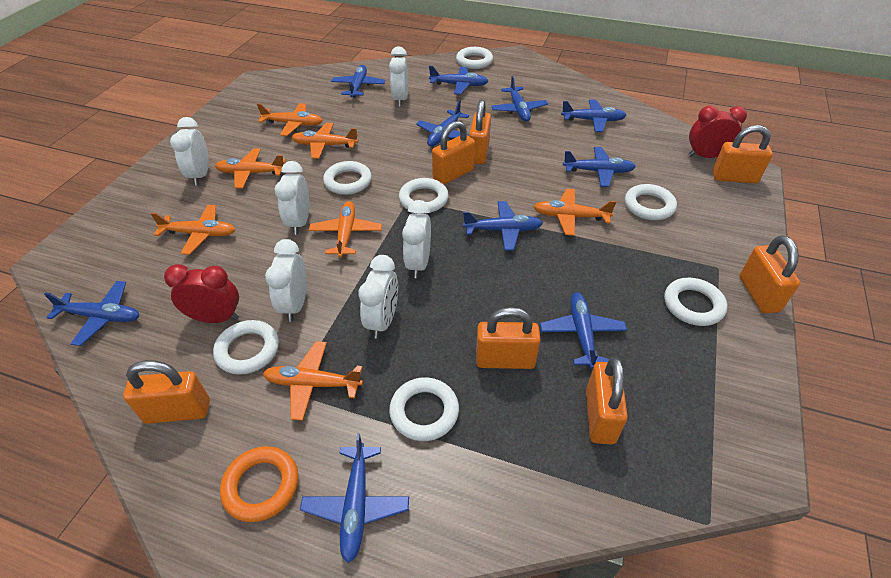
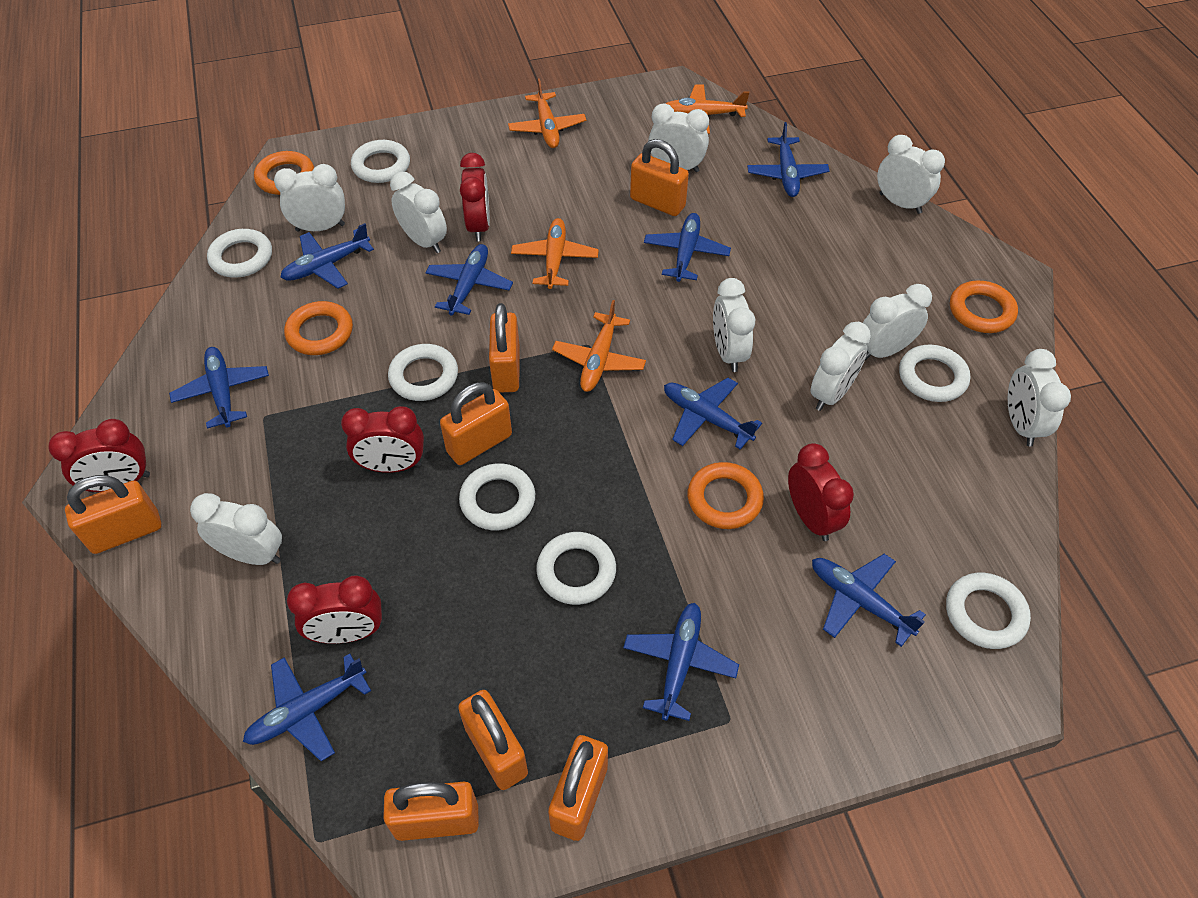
blue plane: [44,281,139,346] [300,433,409,563] [331,65,385,98] [416,100,469,147] [429,66,488,95] [463,201,543,251] [491,76,548,122] [540,292,627,369] [561,99,627,132] [563,147,636,187] = 10 -> [169,347,269,429] [243,654,371,761] [280,223,374,289] [425,244,513,316] [623,603,739,721] [644,213,731,282] [664,378,762,450] [747,122,830,197] [812,554,926,647] = 9
orange plane: [151,205,236,255] [215,148,286,188] [257,103,323,136] [263,341,363,421] [291,123,358,159] [309,201,382,258] [534,189,616,236] = 7 -> [508,78,586,148] [511,218,599,289] [552,300,646,392] [665,85,749,134] = 4
orange ring: [220,446,298,522] = 1 -> [254,151,314,195] [284,301,353,355] [687,462,764,529] [950,281,1018,333] = 4
red clock: [164,264,239,323] [688,106,747,158] = 2 -> [49,419,150,493] [287,575,382,644] [341,406,424,473] [460,153,490,241] [788,443,854,541] = 5
white clock: [170,117,209,185] [265,239,307,322] [274,161,309,235] [358,255,398,339] [389,46,408,107] [402,200,431,278] = 6 -> [190,493,282,565] [274,164,345,232] [390,171,447,253] [648,104,709,172] [713,278,755,372] [810,322,871,411] [863,284,932,360] [877,135,945,214] [1008,349,1071,446] = 9

